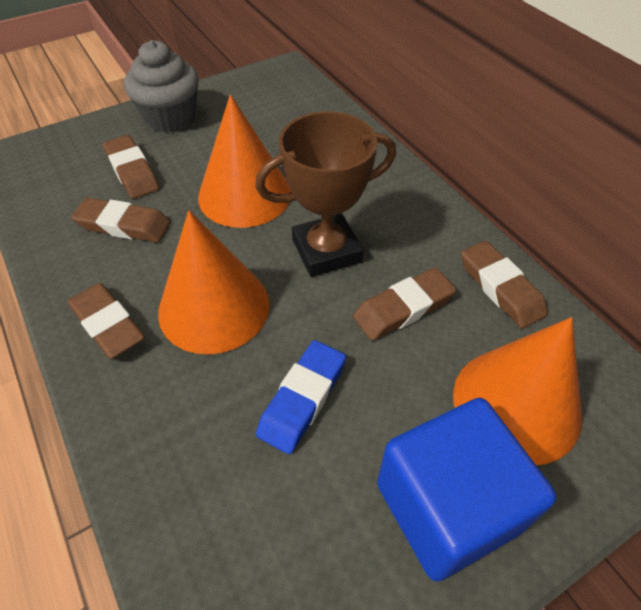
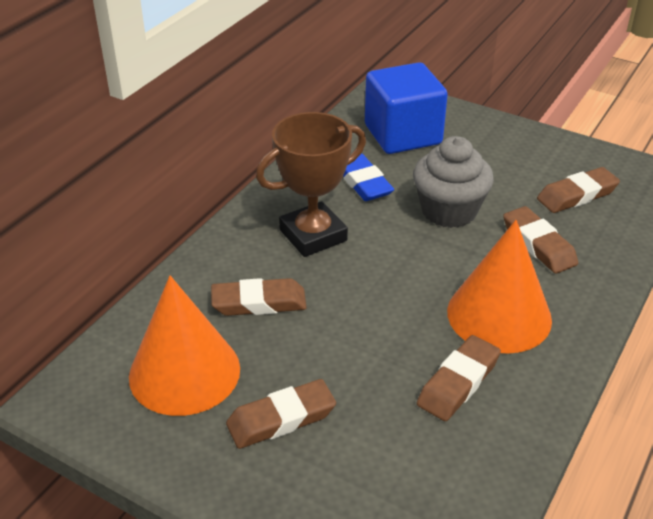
orange cone: [158,210,270,355] [198,94,291,228] [453,317,582,465] = 3 -> [129,276,240,416] [447,220,552,354] = 2

